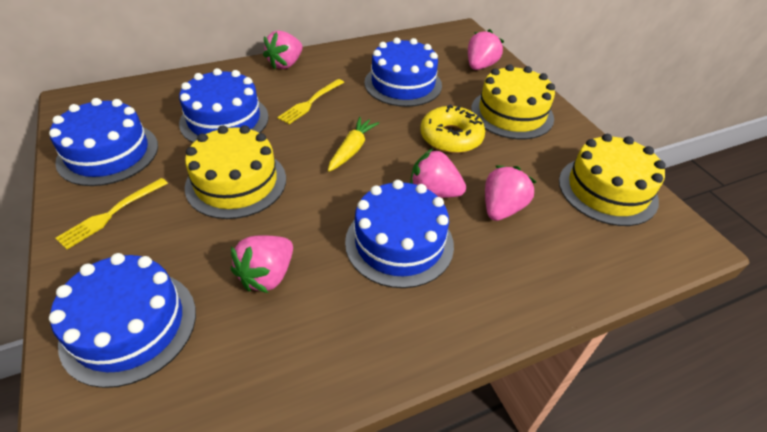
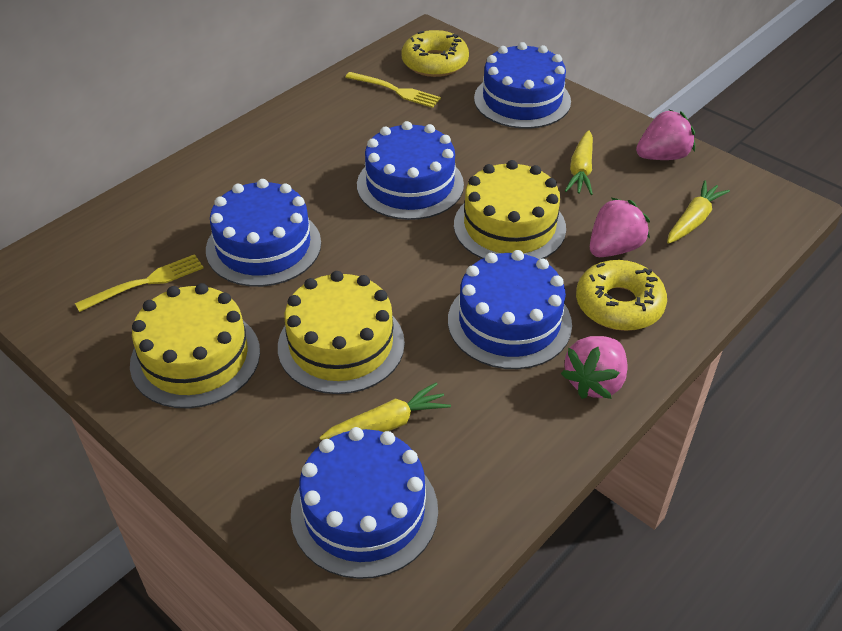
pink strawberry: [231,235,293,293] [263,30,303,70] [410,149,466,198] [468,29,504,70] [485,165,536,221] = 5 -> [561,336,628,399] [590,198,650,257] [636,110,695,160] = 3
yellow carrot: [328,117,379,172] = 1 -> [320,382,451,440] [565,130,593,195] [667,180,730,244] = 3
yellow donut: [420,104,485,153] = 1 -> [401,30,469,77] [576,260,667,331] = 2

